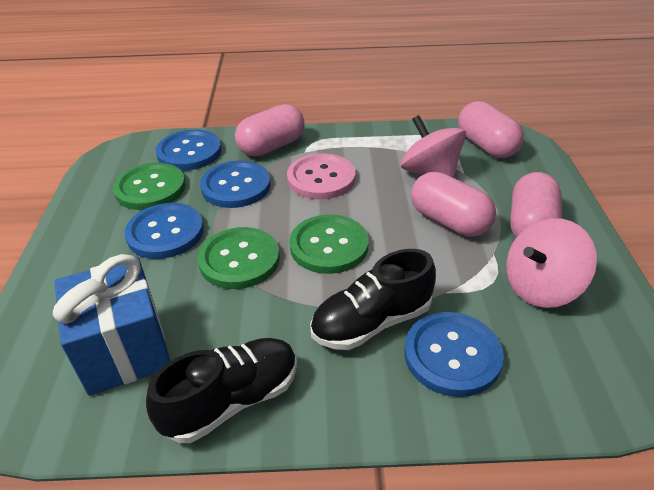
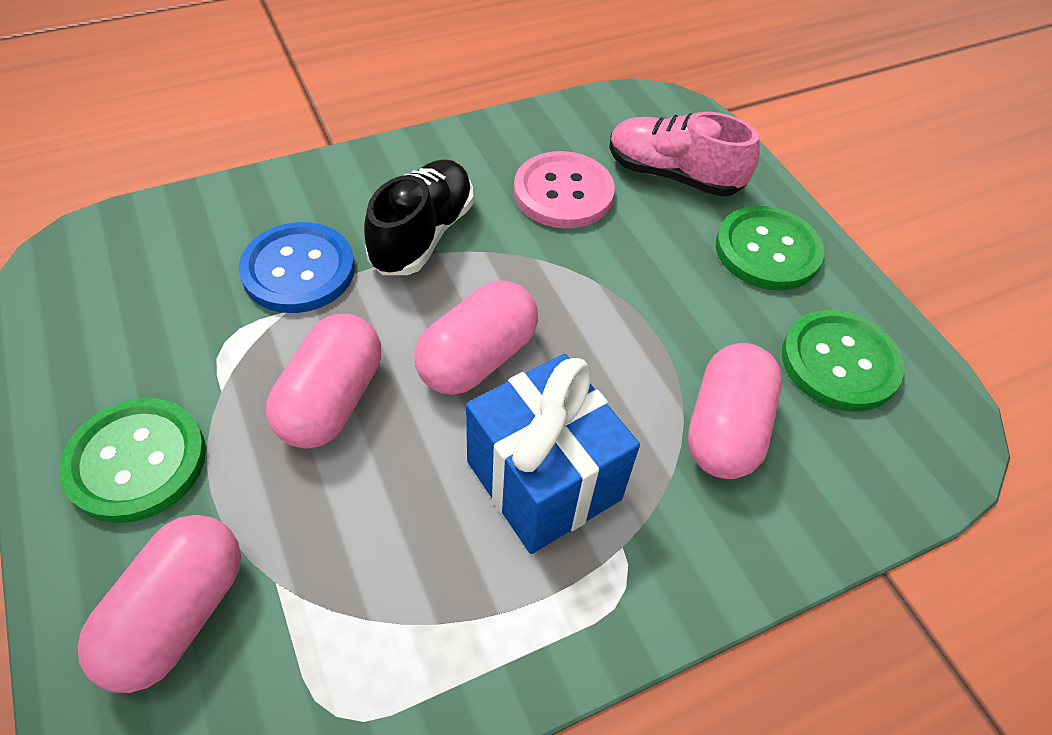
black shoe: [146,338,297,443] [310,249,436,350] = 2 -> [364,159,473,275] = 1
blue button: [125,203,204,259] [156,130,222,171] [200,161,271,208] [404,312,504,397] = 4 -> [239,222,355,313] = 1
pink shoe: none = 0 -> [609,112,760,197] = 1
pink spinning top: [401,115,466,178] [506,218,597,308] = 2 -> none = 0

